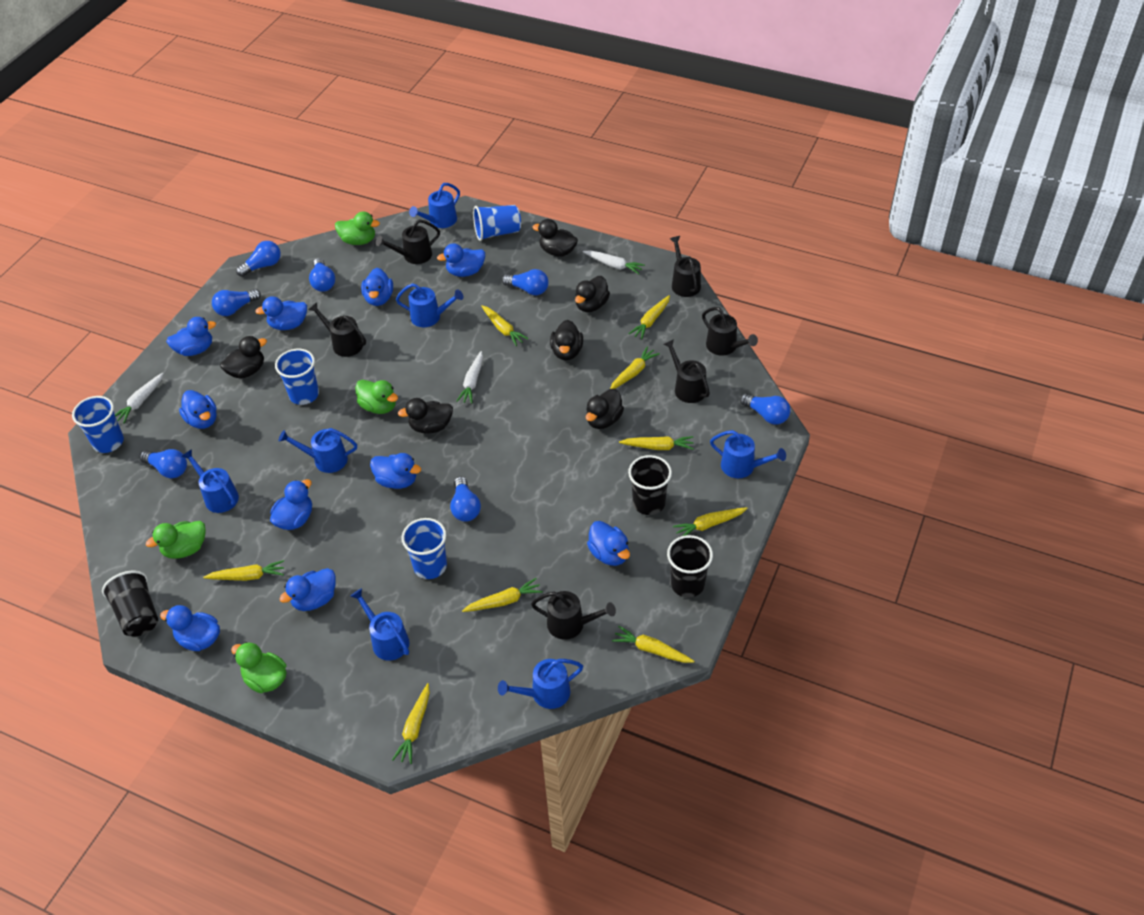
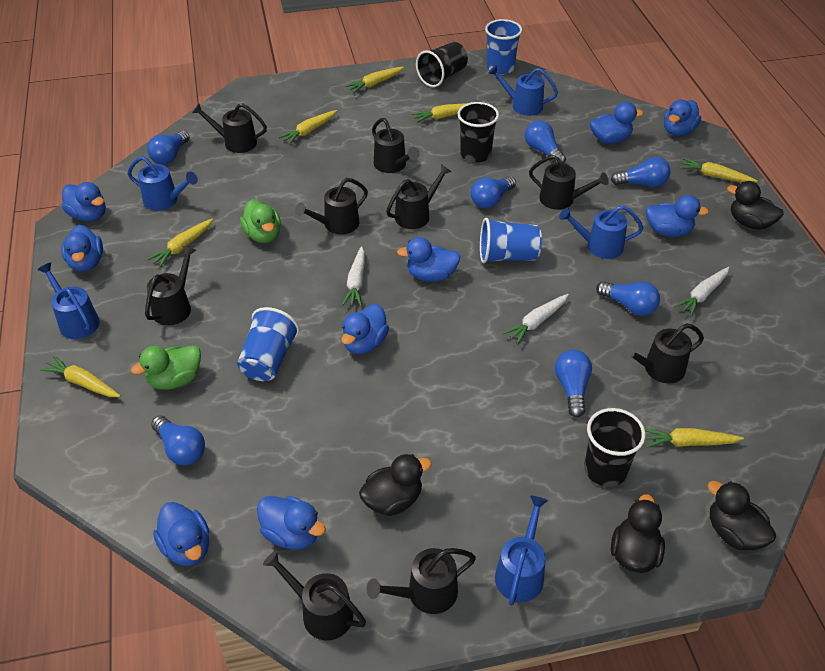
black duck: [220,336,267,379] [398,398,453,434] [532,219,578,256] [550,320,583,360] [575,276,610,312] [586,389,624,429] = 6 -> [359,454,432,516] [611,494,665,573] [708,481,776,550] [727,181,784,230] = 4
black watering can: [308,302,366,357] [376,219,440,264] [531,591,616,640] [664,339,710,403] [670,236,701,297] [702,307,758,355] = 6 -> [145,246,196,325] [192,103,267,153] [263,551,366,640] [295,178,368,234] [366,548,476,614] [372,118,420,173] [386,164,452,229] [529,155,609,210] [621,323,704,383] = 9
blue cup: [72,396,124,453] [275,349,319,405] [402,518,447,579] [473,205,521,241] = 4 -> [237,307,299,381] [480,218,542,263] [485,19,522,75] = 3
blue duck: [160,605,220,651] [166,317,216,356] [179,390,217,429] [255,296,307,330] [270,479,312,530] [279,568,336,611] [361,268,393,306] [370,453,421,489] [437,243,485,277] [587,521,630,566] = 10 -> [61,225,103,272] [62,182,106,222] [153,502,209,566] [257,496,326,550] [341,304,389,354] [397,237,461,282] [590,102,643,144] [646,195,709,237] [664,100,701,136] = 9
blue watering can: [181,449,239,513] [279,428,357,473] [350,588,409,661] [396,283,463,327] [409,183,460,228] [498,659,583,709] [710,430,786,478] = 7 -> [37,263,100,339] [128,156,198,211] [488,65,558,116] [495,496,548,606] [559,205,644,259] = 5
green duck: [146,521,206,559] [231,642,286,693] [335,211,380,245] [355,380,398,414] = 4 -> [131,345,201,390] [240,199,281,243] = 2
yellow carrot: [203,560,284,581] [392,683,430,764] [462,578,543,612] [481,305,529,346] [610,346,660,389] [612,626,695,663] [619,436,694,450] [628,295,670,340] [673,507,747,536] = 9 -> [40,356,121,397] [147,218,213,267] [279,110,337,145] [345,67,404,93] [412,103,467,123] [645,428,744,448] [680,158,758,182] = 7

